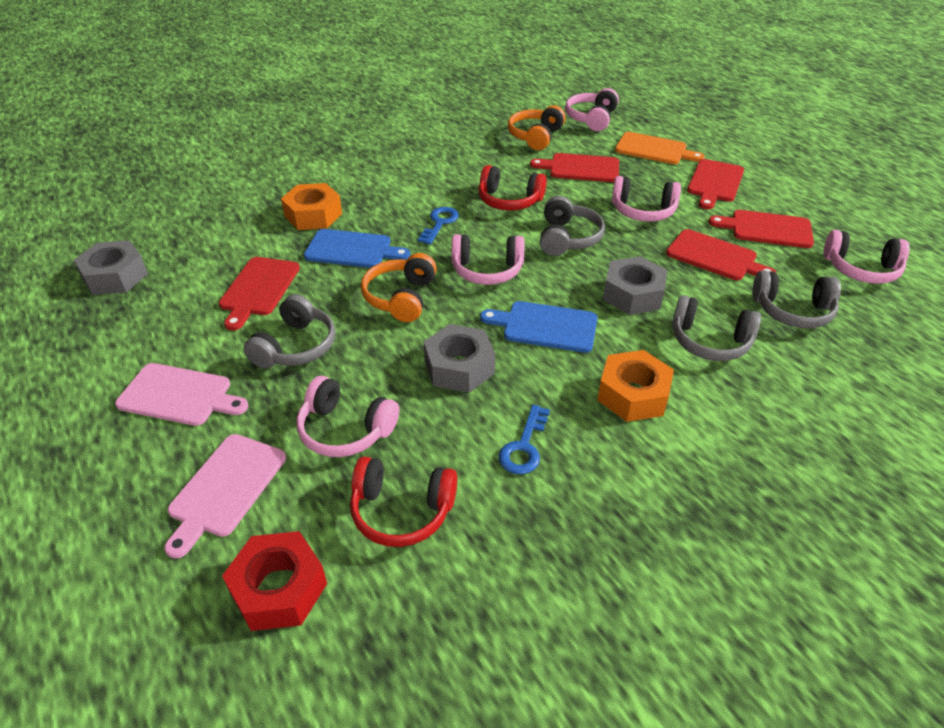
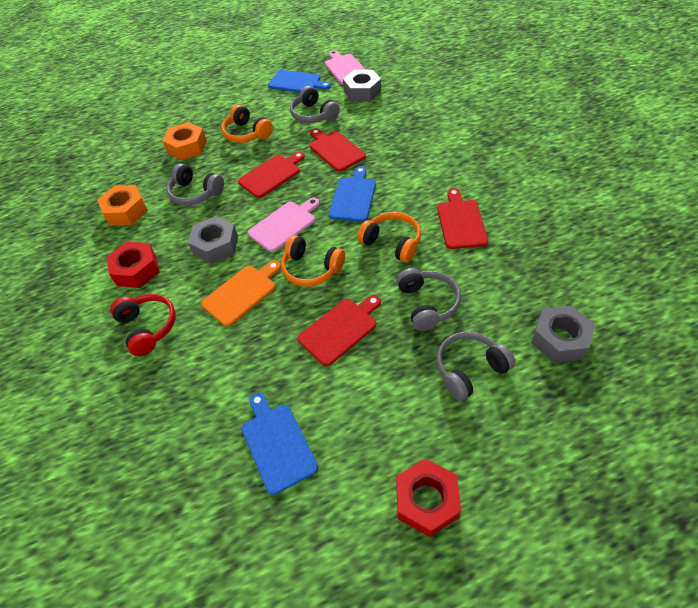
blue cutting board: [304,229,410,268] [480,301,598,353] = 2 -> [242,393,318,495] [268,70,331,93] [329,166,376,222] = 3
blue key: [418,207,459,245] [498,405,550,475] = 2 -> none = 0
orange headphones: [361,253,437,322] [508,105,566,150] = 2 -> [221,105,273,143] [281,235,345,287] [357,212,421,263] = 3
pink headphones: [296,376,399,457] [451,234,525,285] [565,88,619,131] [612,176,681,222] [824,230,910,284] = 5 -> none = 0
red cutting board: [219,257,300,331] [530,153,619,182] [666,229,777,280] [687,159,744,209] [708,210,814,248] = 5 -> [238,152,305,198] [298,295,381,366] [310,128,366,172] [437,188,488,249] = 4
red headphones: [350,457,457,547] [478,165,547,210] = 2 -> [110,294,176,356] = 1
red nut: [222,531,327,631] = 1 -> [107,242,160,288] [396,458,461,537] = 2

